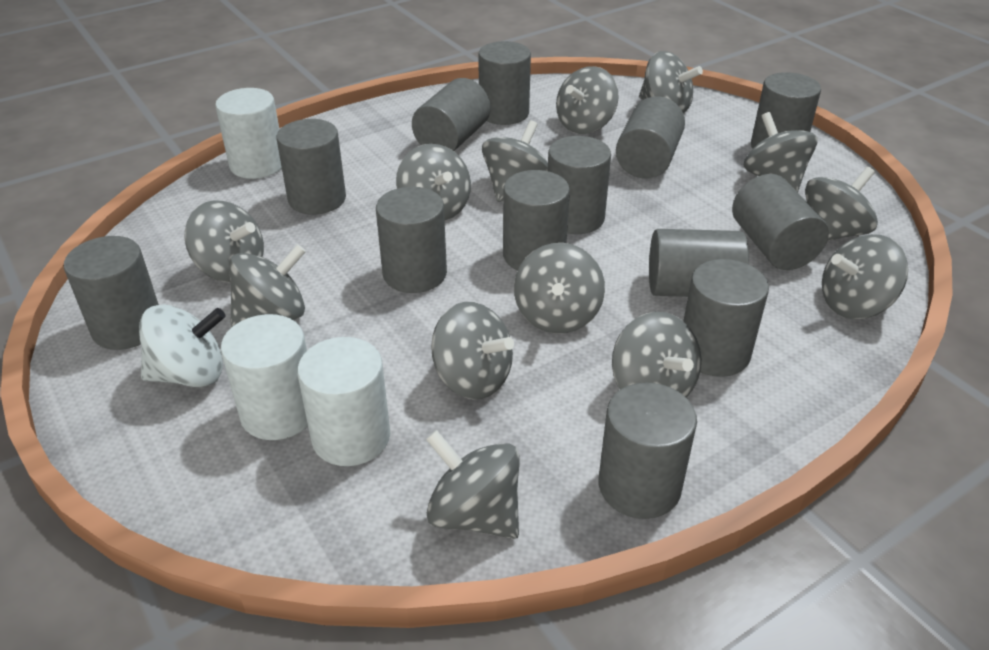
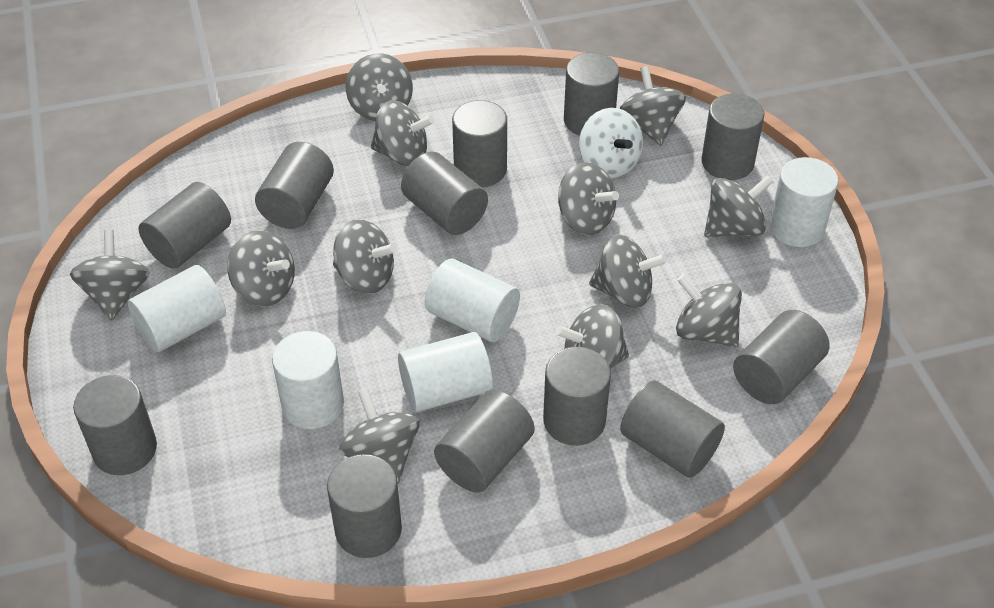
grey cylinder: [64,236,159,350] [276,119,346,215] [376,187,447,293] [412,78,491,151] [478,41,531,125] [503,170,570,270] [548,136,611,234] [599,382,697,519] [616,96,685,178] [649,229,749,297] [684,259,769,377] [732,174,829,270] [751,72,821,149] = 13 -> [73,375,157,475] [138,182,231,269] [255,142,334,229] [327,454,402,558] [401,152,488,235] [434,390,535,493] [452,100,507,187] [543,347,611,446] [564,53,619,136] [620,380,725,478] [701,94,764,180] [733,310,830,404] = 12
grey spinning top: [184,200,264,283] [229,244,306,327] [396,144,471,221] [426,430,520,539] [431,302,514,400] [482,120,548,202] [514,243,605,334] [556,66,619,134] [612,312,702,398] [639,51,703,114] [744,112,817,192] [805,167,878,241] [822,234,908,319] = 13 -> [70,230,150,321] [227,230,295,307] [333,219,397,294] [339,388,420,484] [346,53,413,121] [371,100,434,166] [555,304,629,369] [558,162,619,235] [589,235,667,308] [620,66,686,146] [676,274,742,347] [704,175,774,237] = 12
white cylinder: [215,88,282,179] [221,314,308,440] [297,337,390,466] = 3 -> [128,265,226,353] [272,331,344,429] [398,332,493,412] [425,259,520,342] [769,157,838,247] = 5

